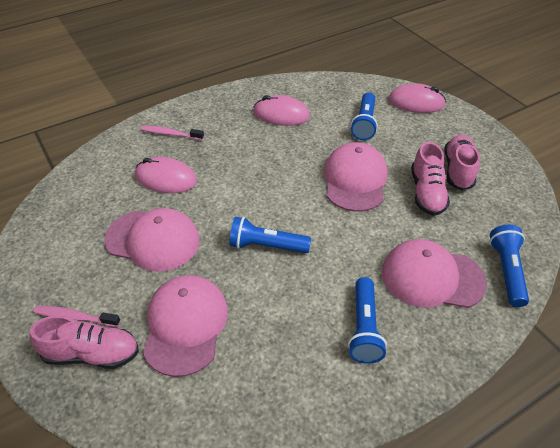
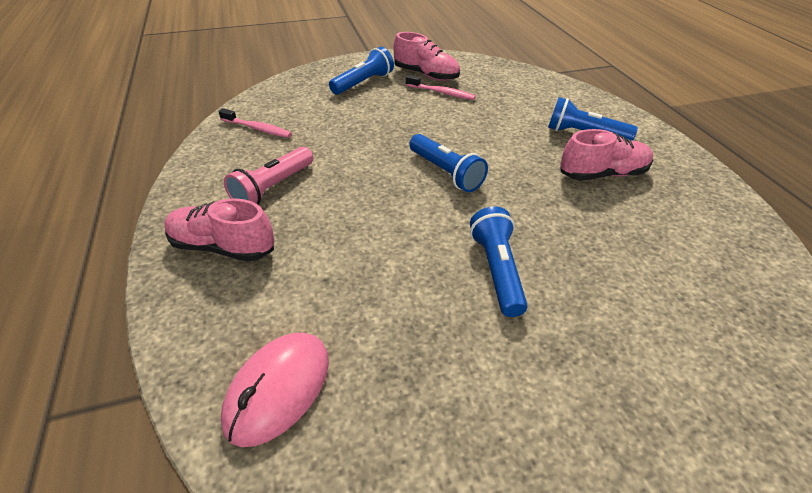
pink cap: [104,208,200,272] [143,275,228,377] [324,142,388,212] [382,239,487,308] = 4 -> none = 0
pink flashlight: none = 0 -> [224,147,313,204] = 1
pink mouse: [135,157,197,193] [253,95,310,126] [388,83,446,113] = 3 -> [221,333,329,447] = 1

